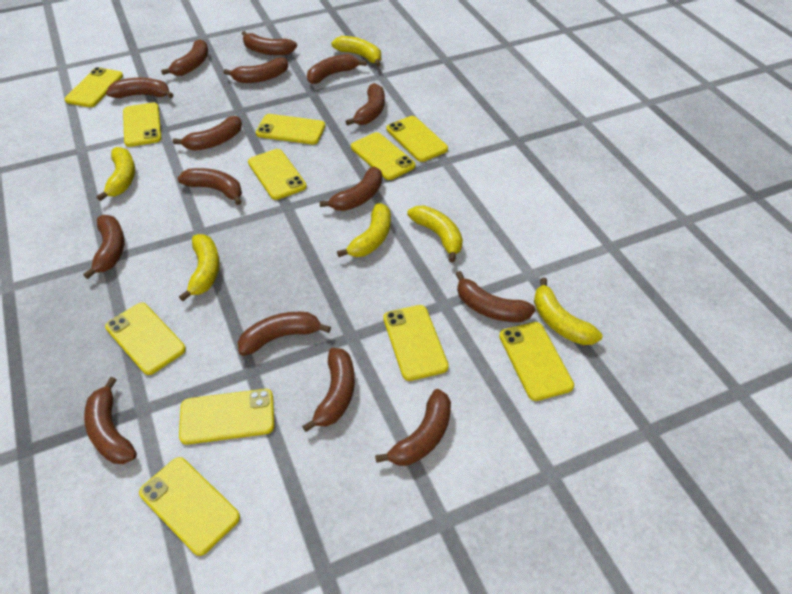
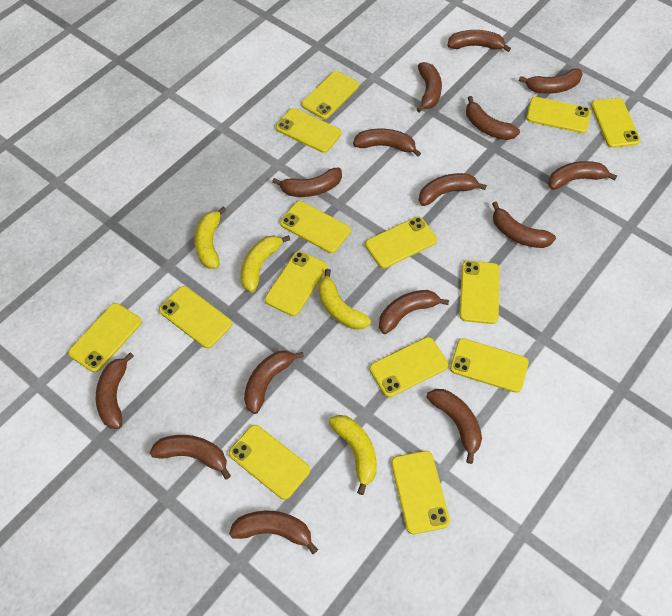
yellow banana: [97,147,135,201] [179,234,220,301] [331,36,381,67] [337,203,391,257] [407,205,463,263] [534,277,602,345] = 6 -> [195,206,226,269] [241,235,290,292] [318,269,371,330] [329,415,377,495] = 4
yellow phone: [65,67,123,107] [105,303,186,375] [123,103,162,147] [139,457,240,556] [179,389,274,445] [248,149,307,200] [256,114,325,144] [351,132,415,180] [383,305,449,381] [387,116,448,162] [499,322,574,401] = 11 -> [68,303,142,373] [159,286,232,348] [229,425,310,500] [265,251,327,316] [276,108,341,153] [280,201,351,253] [301,71,359,119] [365,217,437,268] [370,337,449,397] [391,451,450,534] [450,338,529,393] [459,261,500,324] [526,97,591,133] [591,98,640,148] = 14

